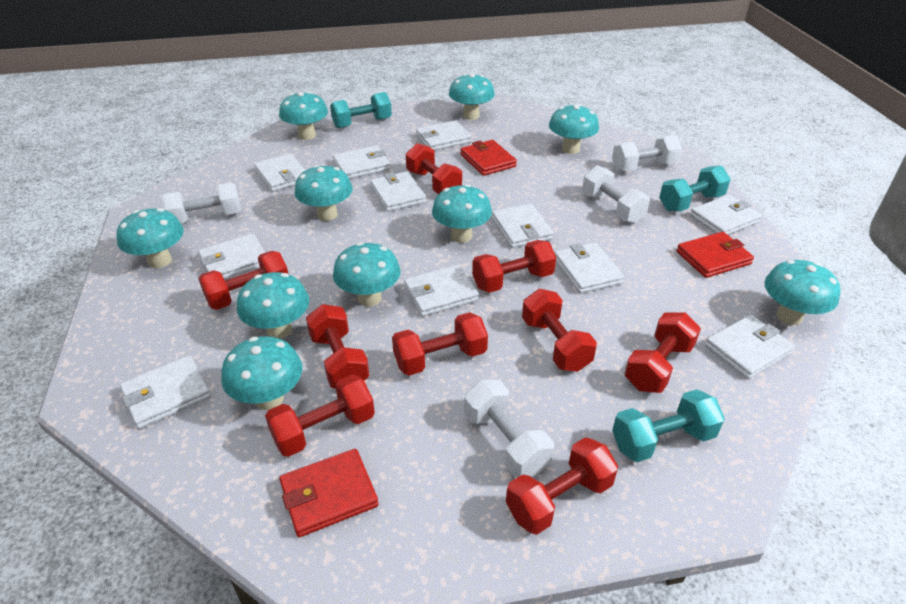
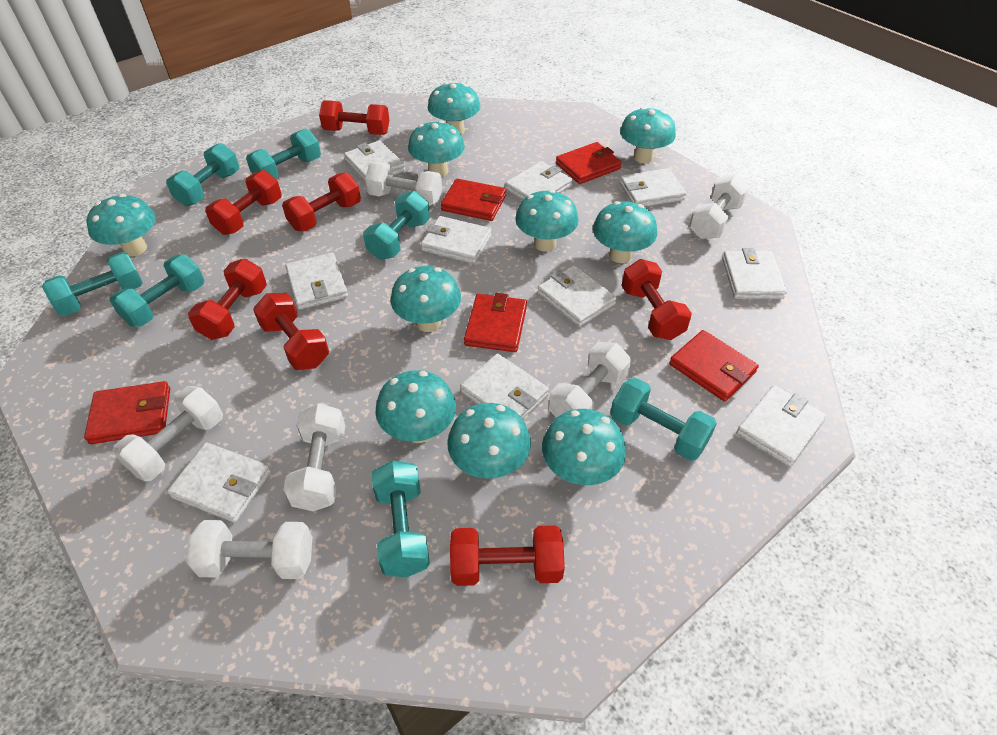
red dumbbell: [198,251,288,310] [265,374,375,457] [306,304,369,389] [392,312,488,376] [406,143,462,194] [472,240,556,293] [506,437,618,535] [522,289,597,372] [625,312,701,393] = 9 -> [188,259,267,340] [205,170,281,235] [253,293,329,370] [282,173,361,231] [319,100,389,135] [450,525,565,586] [622,259,692,340] = 7
red wallet: [279,449,379,537] [460,140,517,176] [676,232,754,278] = 3 -> [84,381,170,444] [441,179,506,221] [464,293,527,352] [556,142,622,184] [669,330,759,402] = 5
turquoise dumbbell: [330,92,392,128] [612,389,725,462] [659,166,731,211] = 3 -> [42,252,143,316] [109,254,205,327] [166,143,239,206] [246,129,321,179] [363,191,430,260] [371,460,430,577] [610,378,717,461] = 7
white dumbbell: [162,183,241,223] [464,380,554,478] [582,165,650,224] [612,135,682,171] = 4 -> [112,386,223,481] [186,520,312,579] [283,403,345,511] [365,162,442,206] [549,342,631,418] [689,175,749,239] = 6
white wallet: [120,356,211,429] [198,234,265,279] [254,153,306,192] [333,146,391,179] [370,172,426,212] [404,265,479,317] [416,120,471,151] [492,204,554,248] [555,243,624,294] [690,195,762,235] [705,315,795,379] = 11 -> [167,443,271,523] [285,253,348,310] [344,140,405,181] [421,216,491,264] [460,354,549,419] [505,161,572,200] [537,265,617,327] [620,168,686,207] [722,248,787,299] [736,385,826,466] = 10

